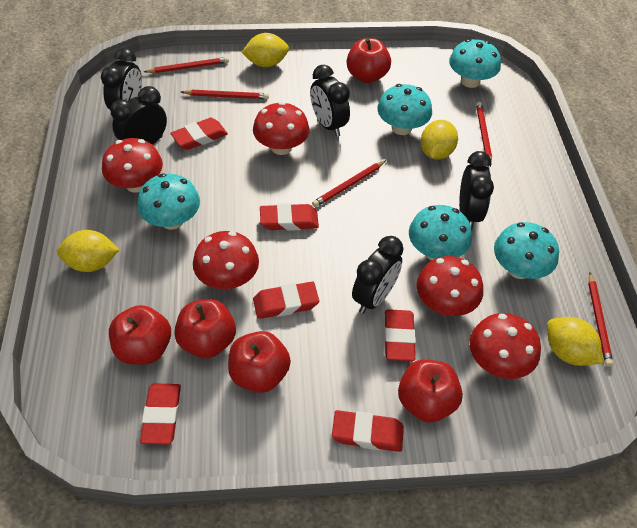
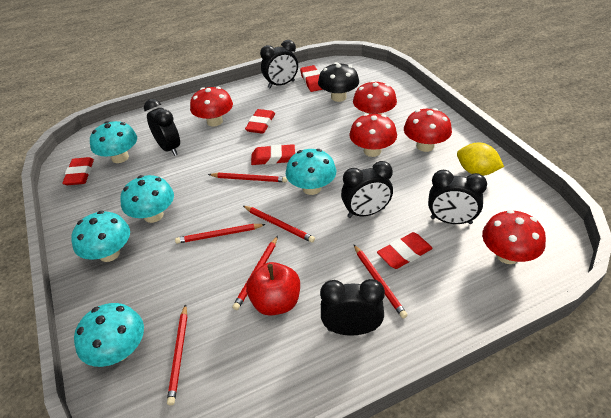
black mushroom: none = 0 -> [318,62,359,102] = 1
red apple: [109,305,171,365] [174,299,236,358] [228,331,291,393] [347,38,391,83] [398,360,463,422] = 5 -> [246,262,300,316] = 1
red eraser: [140,383,181,445] [170,118,228,150] [253,282,319,319] [260,203,319,231] [332,410,404,452] [384,309,416,361] = 6 -> [62,157,94,185] [245,109,275,134] [251,144,295,165] [300,65,323,92] [377,232,433,269] = 5
red pencil: [144,57,229,73] [181,90,269,99] [312,160,386,207] [476,102,492,167] [588,272,613,367] = 5 -> [167,304,187,405] [175,224,266,244] [208,173,287,182] [232,236,278,310] [243,206,315,243] [354,245,408,319] = 6
yellow lemon: [57,230,119,272] [241,33,289,67] [421,120,458,160] [547,317,603,366] = 4 -> [457,143,504,176] = 1

